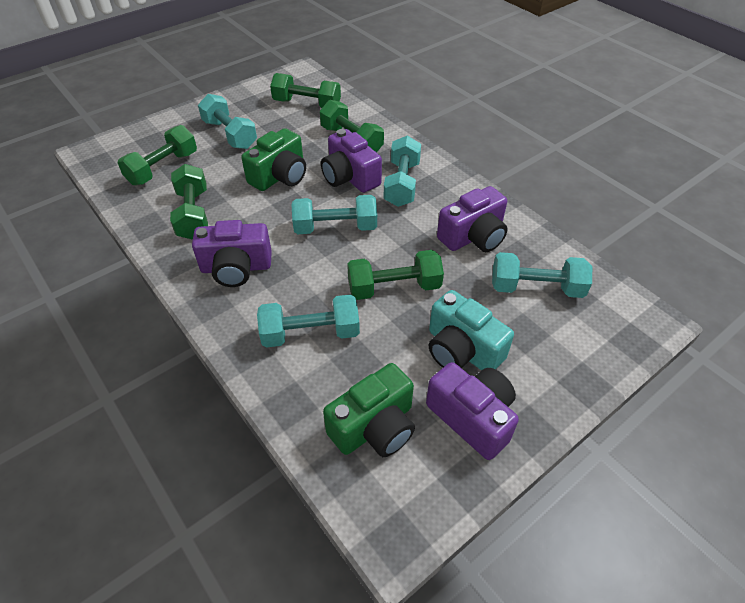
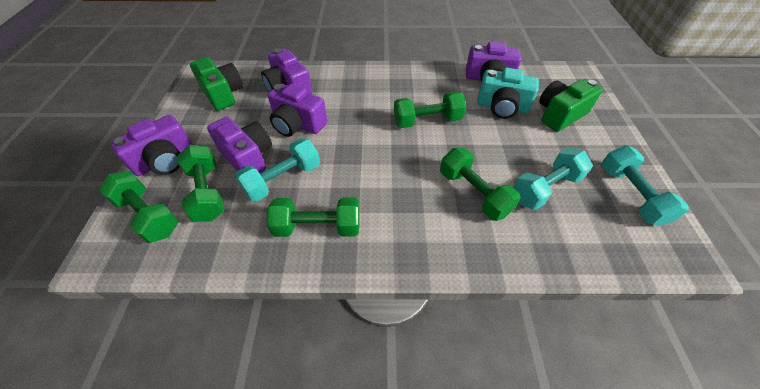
purple camera: [192,220,272,287] [321,129,382,193] [426,362,519,460] [437,186,508,252] = 4 -> [110,115,192,176] [207,117,272,173] [261,48,312,94] [268,84,327,137] [466,42,521,82] = 5
turquoise dumbbell: [198,94,257,149] [257,294,360,348] [291,195,377,234] [384,136,421,207] [492,252,592,298] = 5 -> [235,138,320,202] [513,148,593,210] [601,145,689,226] = 3

